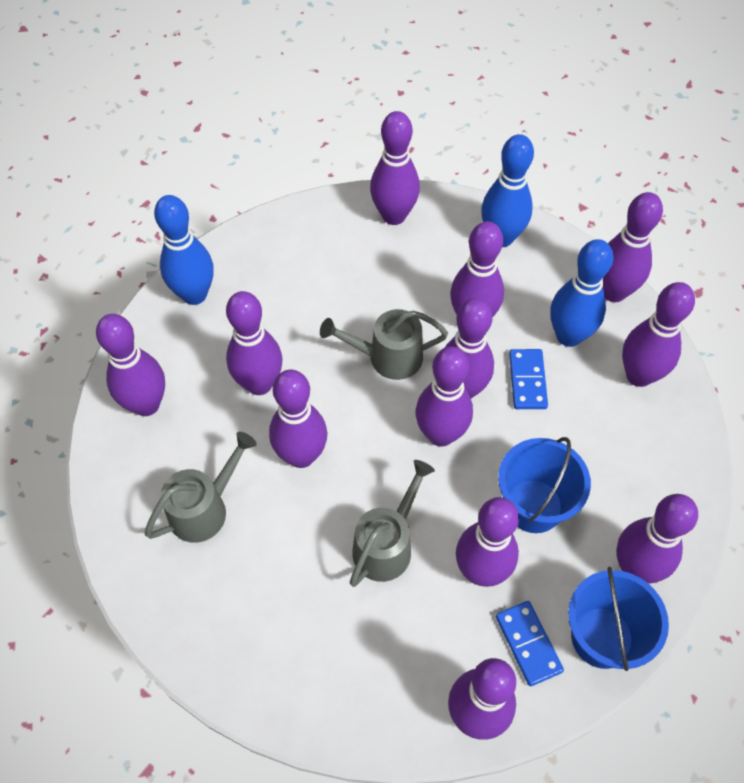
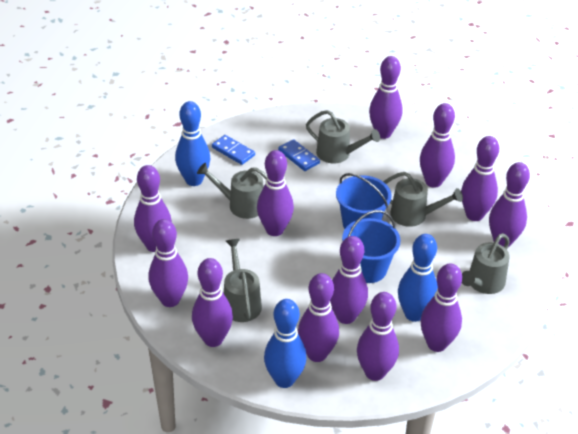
grey watering can: [145,432,257,543] [320,309,448,380] [350,460,435,587] = 3 -> [197,163,267,219] [224,239,262,322] [306,110,380,163] [383,172,463,227] [462,233,510,294] = 5

